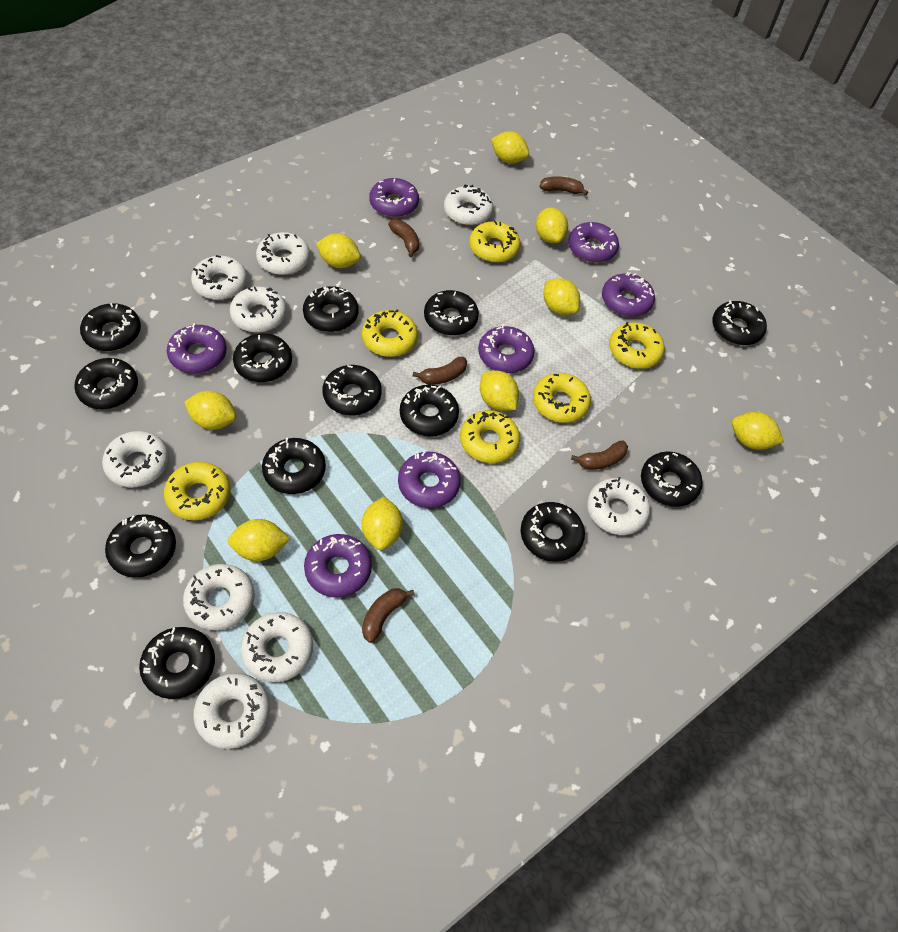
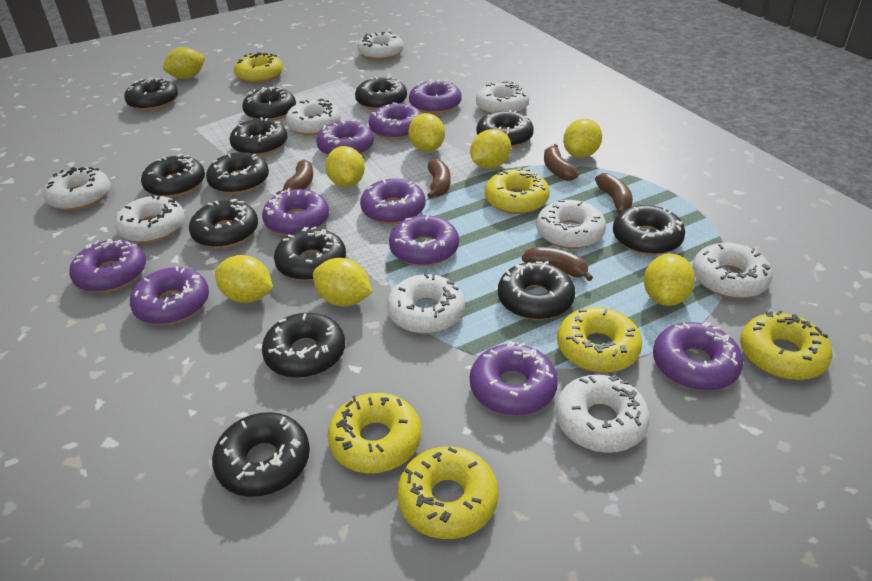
purple donut: [167,323,227,373] [304,534,372,597] [369,178,419,217] [398,451,461,508] [478,325,535,373] [568,222,619,263] [602,272,655,317] = 7 -> [69,239,146,293] [130,266,209,325] [262,188,329,236] [316,119,374,155] [360,179,425,224] [369,102,422,140] [389,215,459,266] [409,80,462,114] [470,341,558,416] [653,321,743,391] = 10
yellow lemon: [184,391,236,430] [228,519,290,561] [316,234,361,268] [362,497,403,550] [480,370,519,411] [491,131,529,164] [536,208,568,243] [543,278,580,315] [732,412,784,450] = 9 -> [163,47,205,79] [215,255,273,303] [313,258,372,306] [325,146,365,187] [408,113,445,152] [470,129,511,169] [563,119,602,158] [644,254,695,306] = 8

